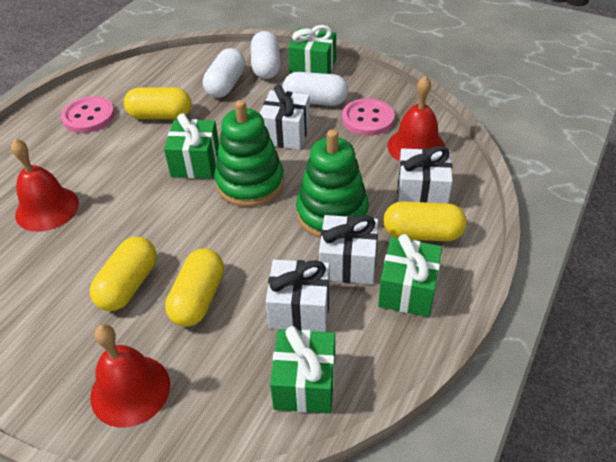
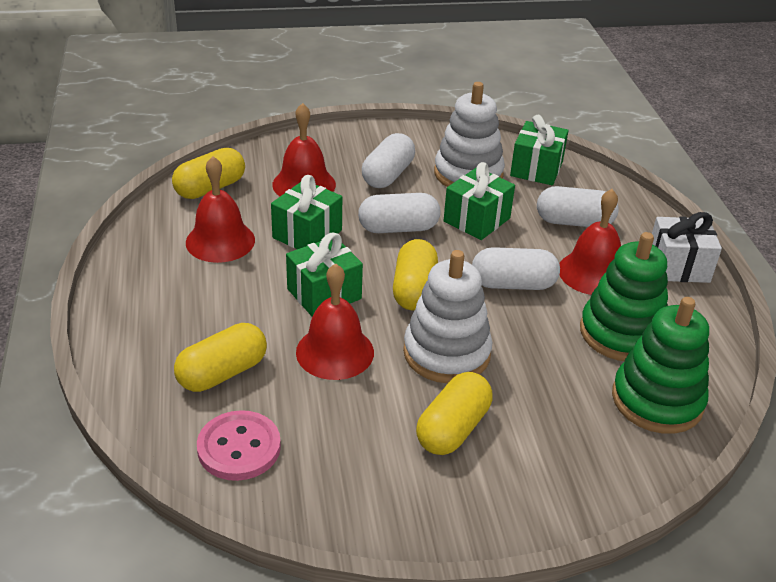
pink button: [61,96,115,133] [342,98,395,136] = 2 -> [197,410,281,481] = 1
red bell: [11,139,79,232] [90,324,170,428] [387,76,445,162] = 3 -> [186,156,255,263] [272,103,336,196] [296,263,374,380] [559,189,621,295] = 4
white capsule: [203,48,245,98] [251,31,280,79] [283,72,348,106] = 3 -> [358,193,441,233] [362,133,415,188] [472,247,560,290] [537,186,619,227] = 4
white gift: [260,85,310,150] [266,260,330,332] [319,215,378,284] [397,146,453,203] = 4 -> [652,212,722,283] = 1
white stacking toy: none = 0 -> [403,250,493,383] [434,82,505,187] = 2

